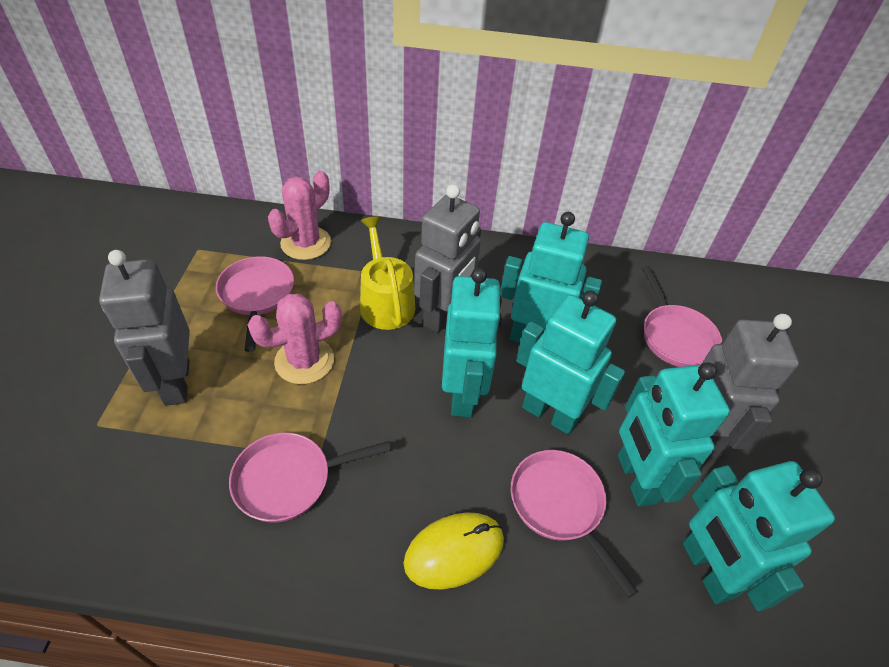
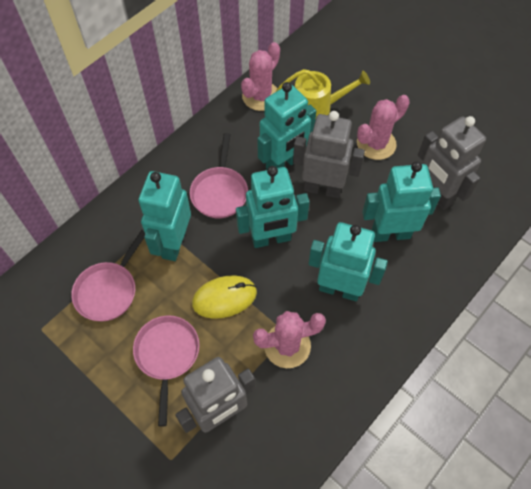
pink cactus: [248,294,342,384] [268,171,331,260] = 2 -> [241,42,280,111] [253,311,326,368] [357,95,410,160] = 3
pink pan: [216,256,294,352] [229,433,391,523] [511,450,638,598] [642,266,722,367] = 4 -> [71,230,145,321] [133,315,200,426] [190,133,248,218] = 3

